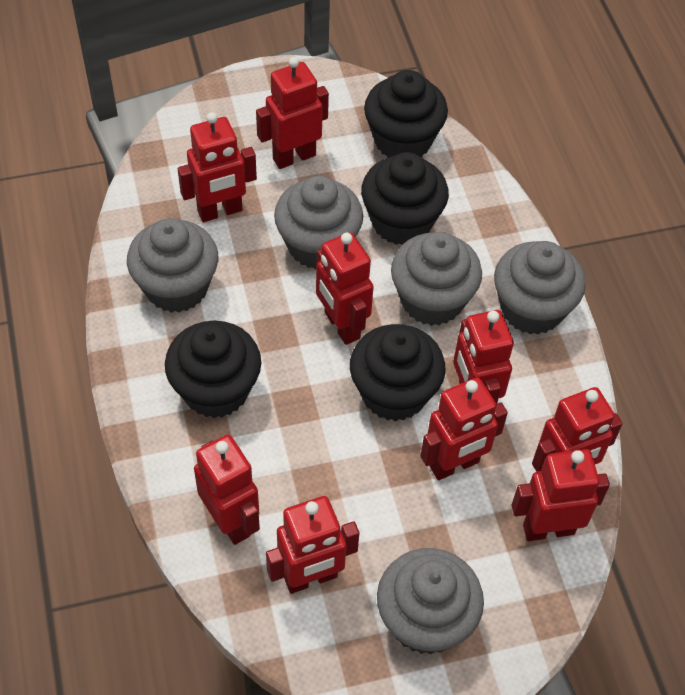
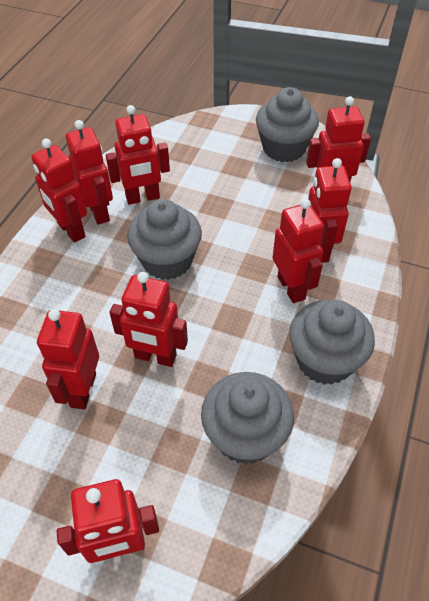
black cupcake: [165,321,261,418] [350,324,446,422] [361,152,449,245] [364,70,448,158] = 4 -> none = 0
grey cupcake: [127,218,218,313] [274,176,363,269] [377,548,484,655] [391,232,482,326] [494,241,586,335] = 5 -> [127,199,202,280] [201,372,294,464] [256,87,319,162] [289,300,375,385] = 4

